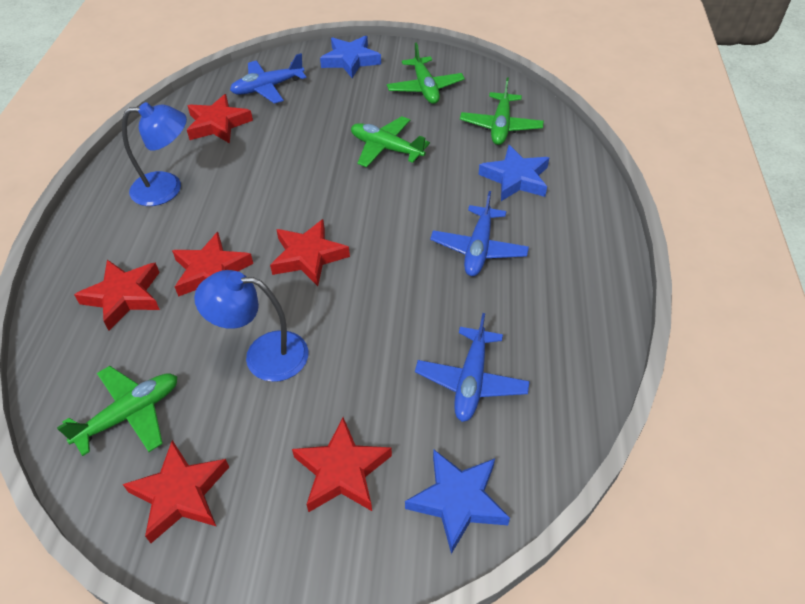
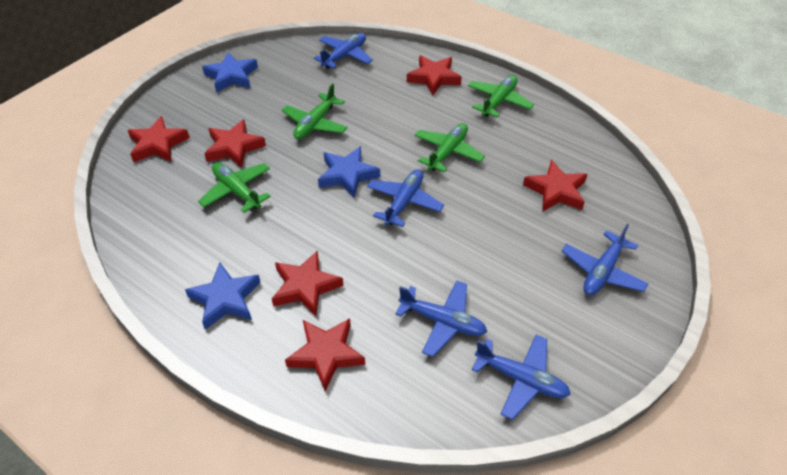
blue lamp: [122,102,187,206] [194,270,309,382] = 2 -> none = 0
blue plane: [230,53,307,104] [415,313,530,422] [430,191,529,276] = 3 -> [314,33,373,69] [367,169,444,227] [395,280,487,357] [472,334,571,420] [562,224,649,295] = 5

